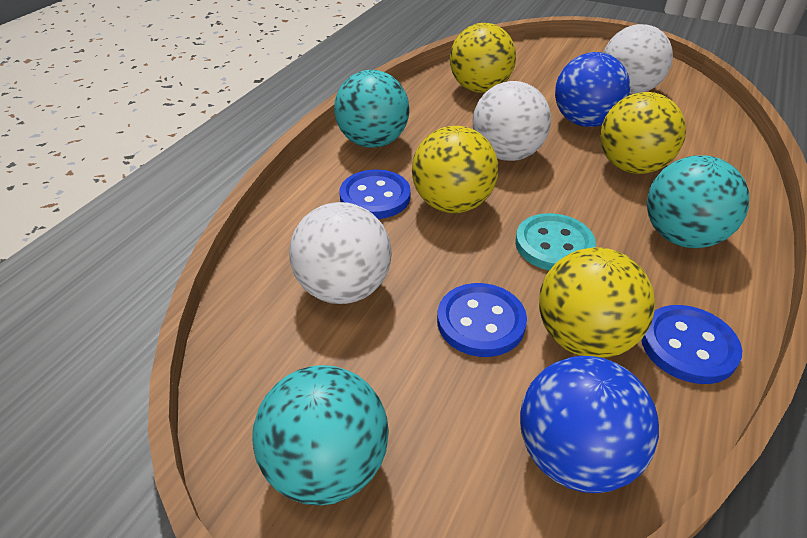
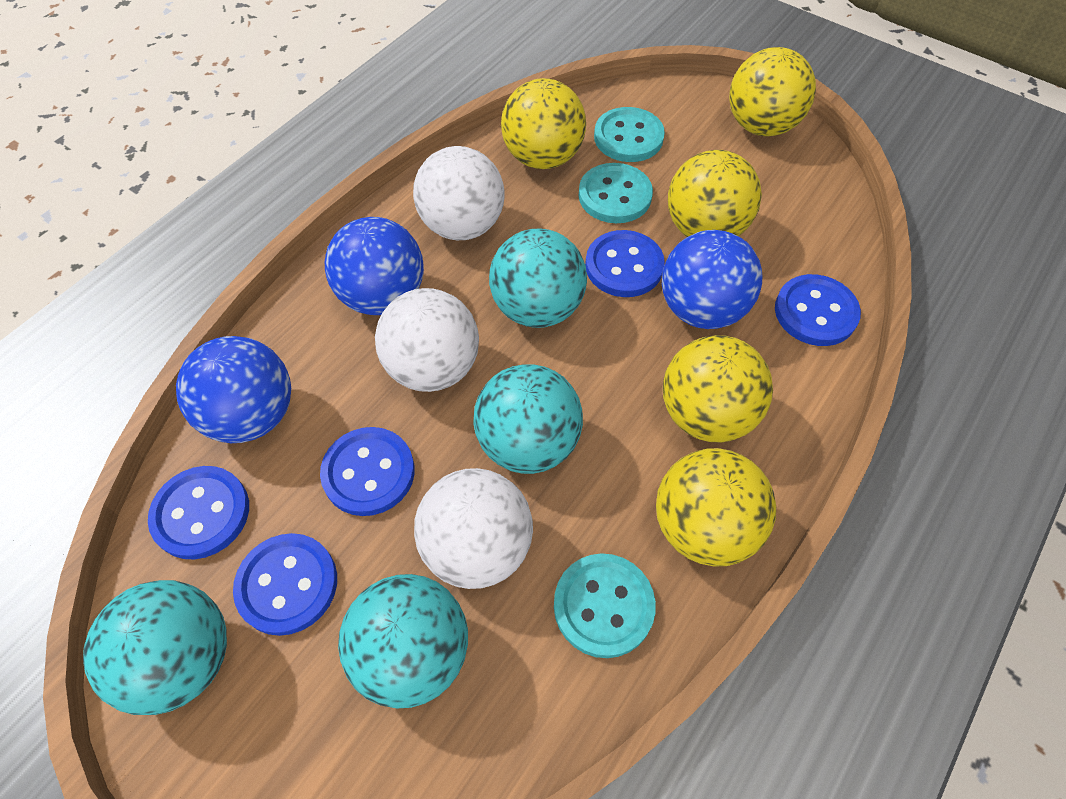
blue ball: [520,356,659,493] [555,52,630,127] = 2 -> [176,336,291,443] [325,217,424,315] [662,230,762,329] = 3
blue button: [340,169,411,219] [437,283,527,357] [642,305,742,384] = 3 -> [148,466,249,560] [233,533,337,636] [320,427,415,516] [585,230,665,297] [775,274,861,346] = 5
turquoise ball: [252,365,389,506] [334,70,410,148] [647,155,749,248] = 3 -> [83,580,227,715] [338,574,468,708] [473,364,583,474] [489,228,587,328] = 4
turquoise button: [515,213,596,271] = 1 -> [554,553,656,658] [579,163,653,223] [594,107,665,162] = 3
yellow ball: [412,126,498,213] [450,23,516,93] [539,247,655,358] [600,92,686,174] = 4 -> [501,78,586,169] [656,448,776,567] [663,335,773,443] [668,150,762,237] [729,47,816,136] = 5

